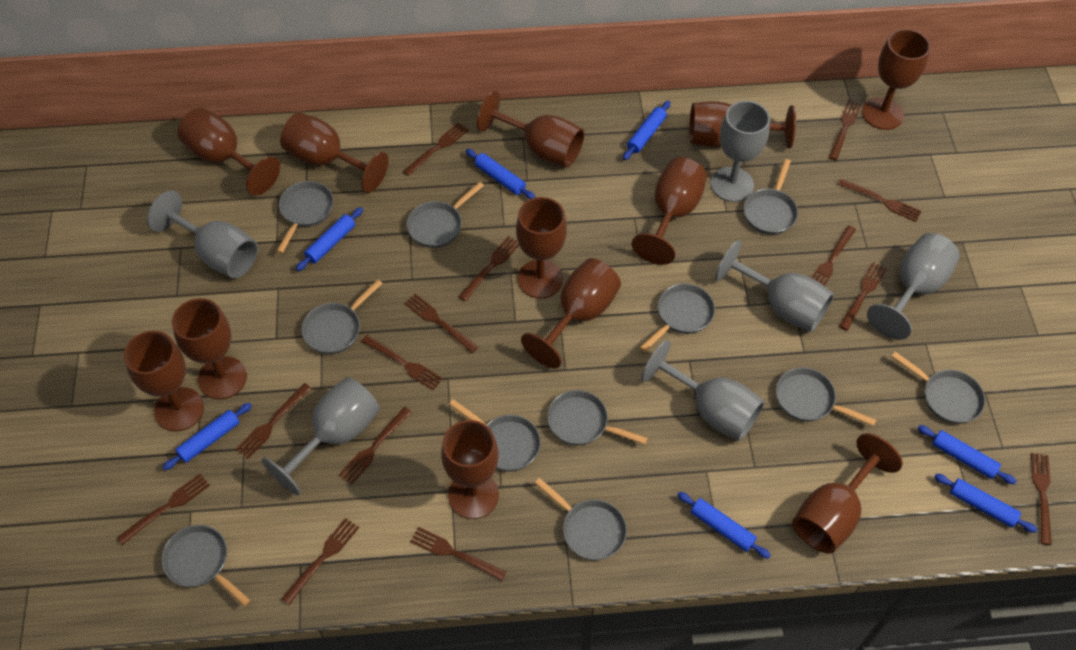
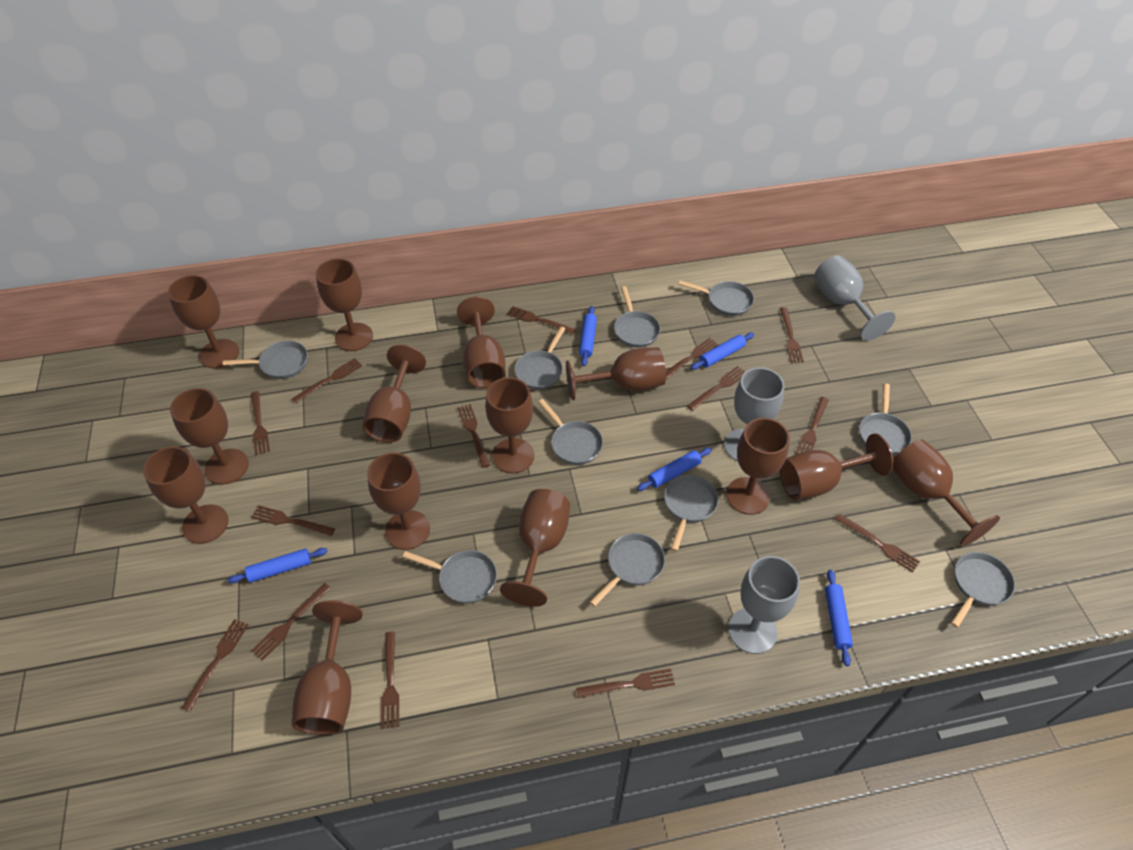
blue rolling pin: [162,403,252,470] [296,207,363,271] [466,149,535,199] [623,101,670,160] [677,492,771,559] [918,425,1016,484] [934,474,1038,533] = 7 -> [228,548,328,583] [579,306,597,366] [637,448,712,491] [691,333,754,370] [825,570,853,666] = 5
brown goblet: [124,331,204,432] [172,298,247,399] [177,107,280,196] [280,112,389,193] [441,420,499,519] [477,91,584,167] [516,197,567,299] [521,258,621,368] [632,157,707,265] [689,101,796,149] [792,433,903,554] [862,29,930,130] = 12 -> [143,446,228,544] [168,275,239,368] [170,388,249,485] [292,600,363,735] [316,259,373,351] [362,344,426,443] [367,452,430,550] [457,297,506,388] [485,377,534,473] [500,489,570,607] [566,347,666,400] [726,418,790,515] [780,434,894,500] [893,439,1000,546] = 14
grey goblet: [147,191,258,278] [261,377,380,495] [641,340,765,441] [710,101,770,202] [715,240,834,332] [867,233,960,340] = 6 -> [724,367,785,461] [728,556,800,654] [814,255,896,341] = 3
grey pan: [161,525,251,606] [277,181,334,253] [301,279,383,354] [407,182,484,248] [449,399,541,471] [535,478,627,560] [547,390,648,445] [640,284,715,352] [744,159,798,235] [776,367,876,426] [891,352,985,424] = 11 -> [223,341,308,379] [403,550,497,603] [515,327,565,390] [538,399,603,465] [590,533,665,607] [614,286,661,348] [664,475,719,551] [679,280,754,316] [859,384,912,456] [951,552,1015,628] = 10

